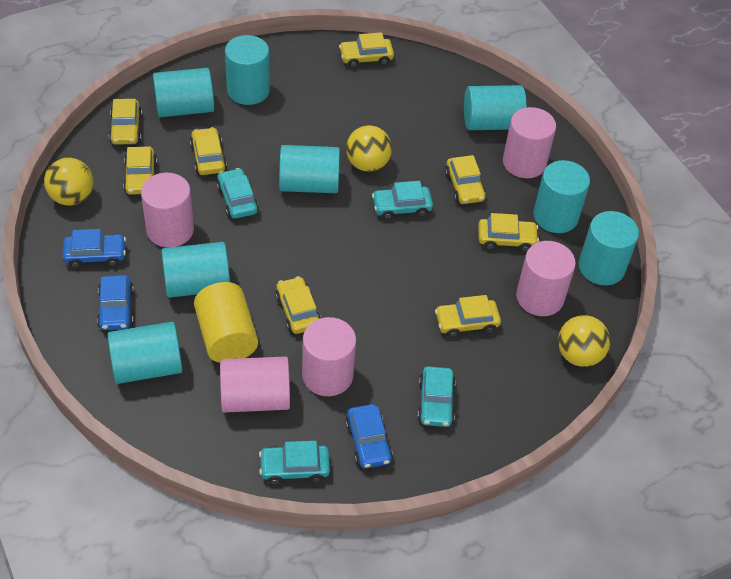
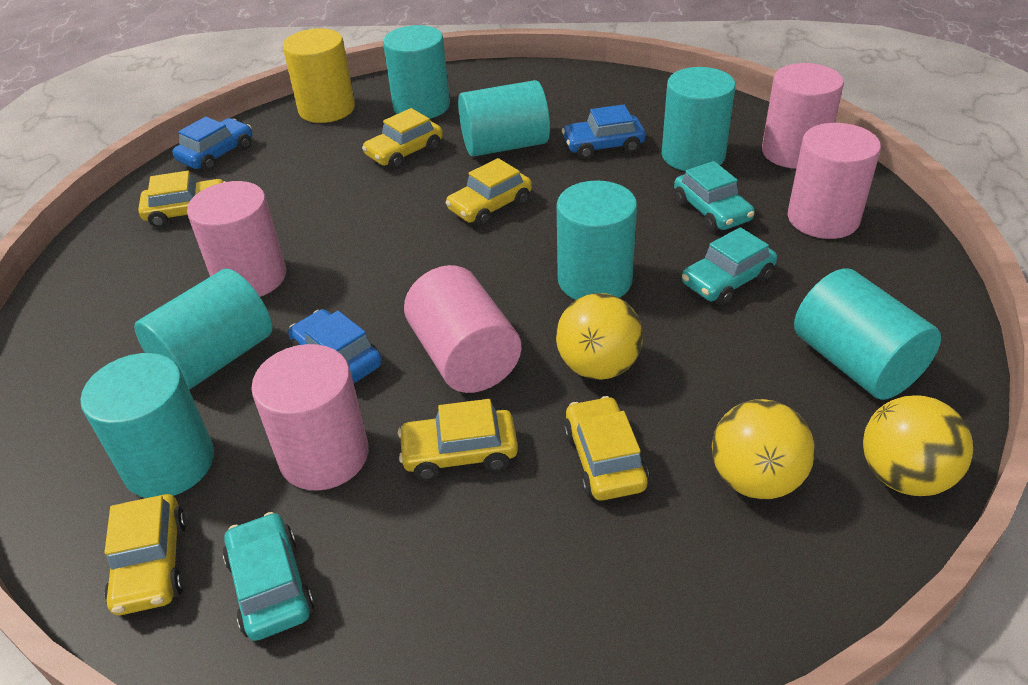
turquoise car: [216,168,259,219] [259,441,330,485] [372,181,433,220] [417,366,456,427] = 4 -> [223,512,314,641] [674,161,755,232] [682,227,777,305] = 3
turquoise cylinder: [108,322,182,384] [153,68,214,117] [161,242,230,298] [225,35,270,105] [279,145,340,193] [464,85,527,130] [533,160,590,233] [578,211,639,285] = 8 -> [80,353,214,498] [134,269,273,390] [383,25,450,119] [458,80,550,157] [557,180,637,300] [662,67,736,171] [794,268,941,400] = 7
yellow car: [109,99,142,145] [123,147,157,195] [190,127,227,175] [275,276,321,334] [339,32,394,68] [435,295,501,338] [445,155,486,204] [478,213,539,252] = 8 -> [104,494,186,615] [138,171,225,227] [362,108,443,169] [398,399,518,480] [446,158,532,226] [563,396,649,501] = 6

